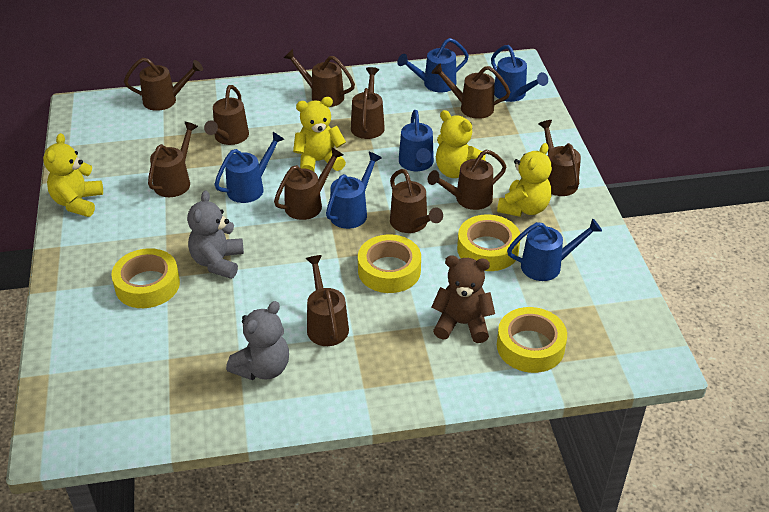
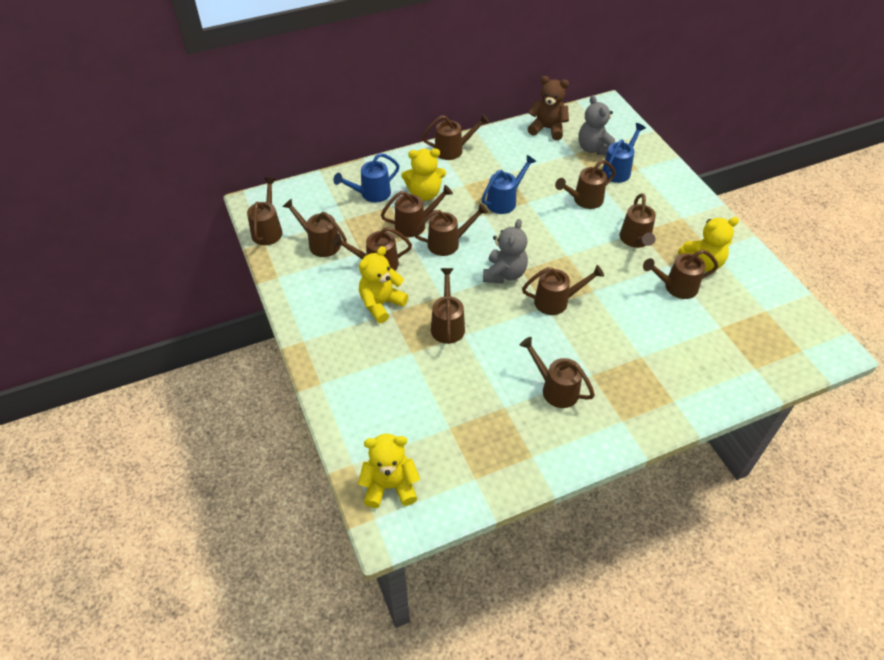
blue watering can: [214,132,284,203] [326,152,382,229] [397,38,469,93] [399,110,434,171] [491,45,548,102] [507,218,602,281] = 6 -> [333,153,399,202] [482,155,537,214] [602,123,646,183] = 3
brown watering can: [124,58,203,111] [148,121,198,197] [204,85,249,145] [274,147,344,220] [284,49,355,107] [306,255,349,346] [351,67,385,139] [390,169,443,233] [428,150,507,210] [432,63,510,119] [538,120,581,196] = 11 -> [247,177,283,245] [282,198,347,257] [332,227,412,271] [381,185,453,237] [414,203,488,256] [422,113,489,160] [431,268,465,344] [519,337,595,408] [522,265,604,315] [555,160,616,209] [620,193,656,248] [643,250,719,299] = 12
yellow tape: [111,248,180,308] [358,235,421,293] [457,215,520,271] [497,307,567,373] = 4 -> none = 0

